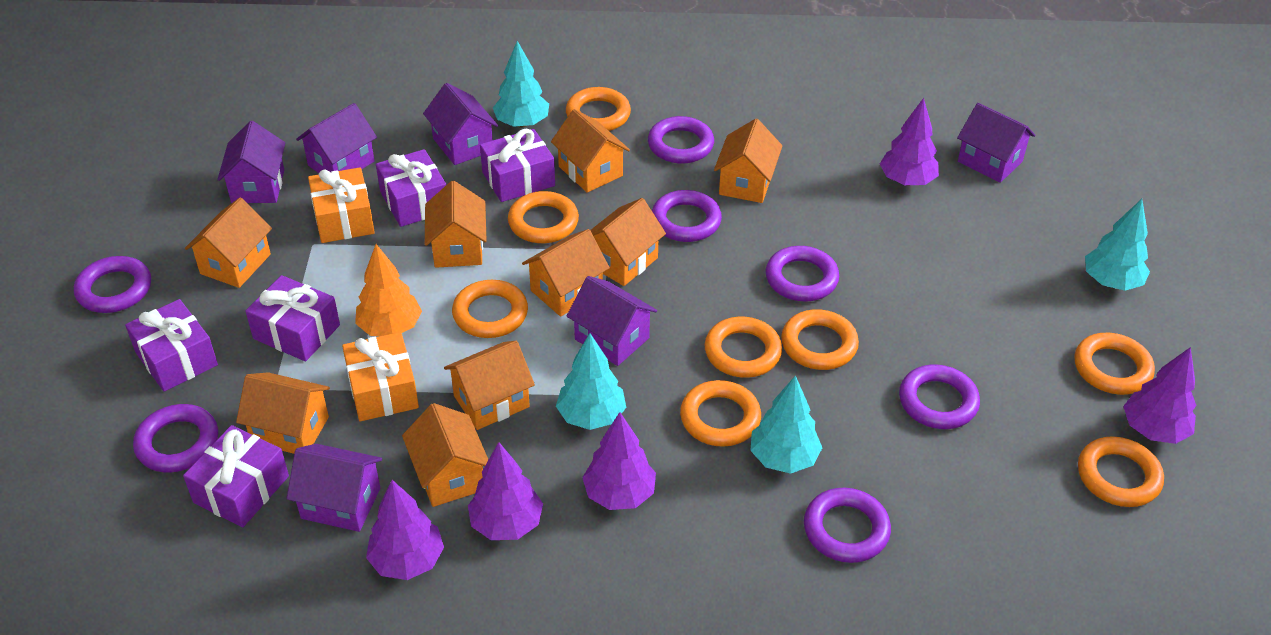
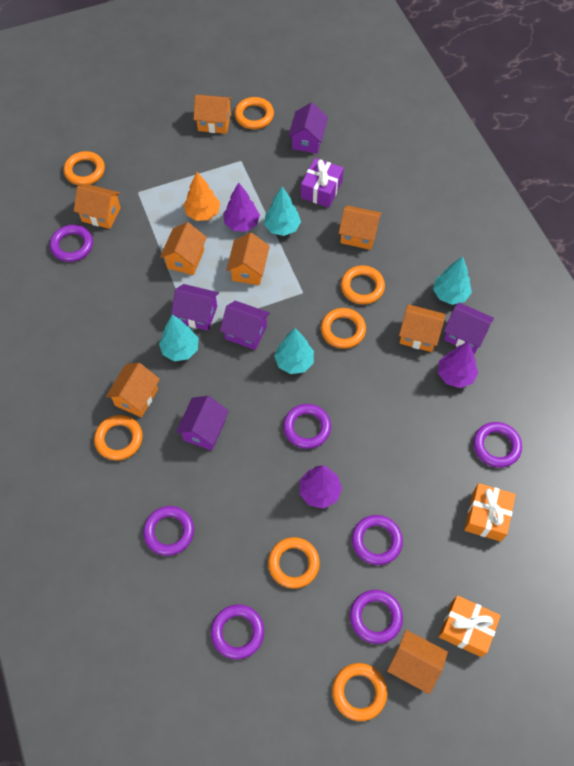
orange house: [185,198,272,288] [236,372,330,454] [402,403,489,507] [425,181,487,268] [444,341,535,430] [522,229,610,317] [551,109,630,193] [590,198,666,286] [714,119,782,203] = 9 -> [74,184,121,229] [106,363,160,417] [160,222,207,275] [194,95,232,134] [226,233,270,285] [339,205,382,250] [387,630,448,694] [399,304,445,352] = 8
orange ring: [452,280,528,338] [508,191,579,243] [566,87,631,131] [680,380,761,447] [705,317,782,378] [781,309,859,370] [1074,333,1155,395] [1078,436,1164,507] = 8 -> [63,151,105,186] [94,415,143,460] [234,97,274,129] [268,537,320,589] [321,308,366,349] [332,663,387,721] [341,265,385,305] = 7
purple gift: [125,299,218,392] [183,425,289,527] [245,275,340,361] [376,149,446,227] [480,129,555,202] = 5 -> [301,158,344,208] = 1
purple house: [217,121,285,203] [287,444,382,532] [296,103,377,173] [423,83,498,165] [567,276,657,366] [957,103,1035,183] = 6 -> [171,284,219,331] [176,396,229,451] [220,301,270,350] [288,102,328,154] [444,303,494,354] = 5
purple tree: [366,480,444,580] [468,442,543,540] [582,412,656,510] [880,98,939,186] [1123,347,1197,444] = 5 -> [223,182,260,232] [299,465,342,509] [438,342,478,388] = 3

